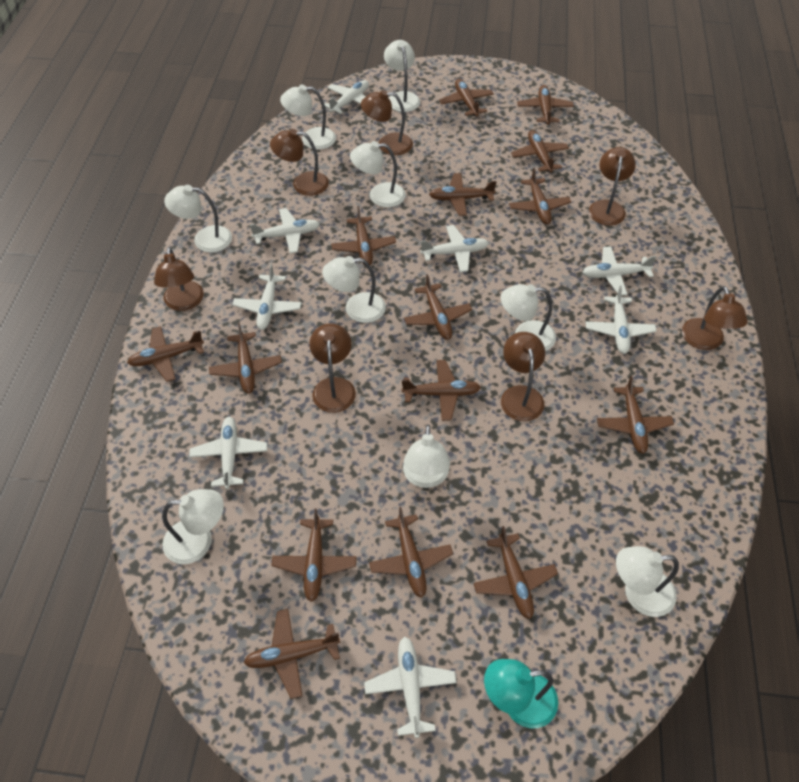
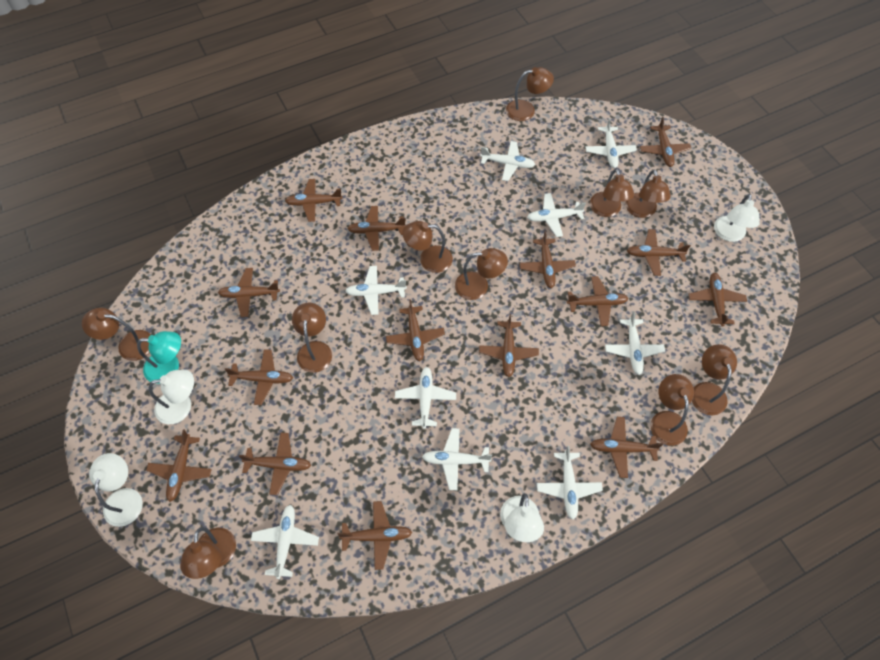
brown lamp: [154,247,204,311] [270,129,329,196] [309,323,356,413] [361,90,413,155] [501,332,545,421] [589,147,636,226] [682,286,748,350] = 7 -> [82,308,151,361] [180,527,236,579] [292,302,332,373] [402,221,453,273] [455,248,508,300] [506,67,554,121] [590,169,634,217] [625,170,671,218] [650,374,694,446] [692,344,737,415] = 10
white lamp: [162,489,224,564] [164,185,232,253] [280,84,336,150] [322,256,386,323] [350,141,406,207] [384,40,420,112] [403,424,450,488] [501,284,556,351] [616,546,679,617] = 9 -> [89,453,143,527] [149,369,194,424] [500,493,544,542] [714,194,760,242] = 4
white plane: [189,417,267,489] [233,264,301,330] [250,208,320,253] [324,80,369,114] [364,637,457,738] [420,225,489,272] [582,246,656,296] [585,285,656,354] = 8 -> [251,505,319,579] [345,266,407,315] [395,367,456,429] [422,428,492,490] [480,141,535,181] [527,193,586,237] [537,446,603,520] [585,118,637,168] [605,311,665,375] = 9

